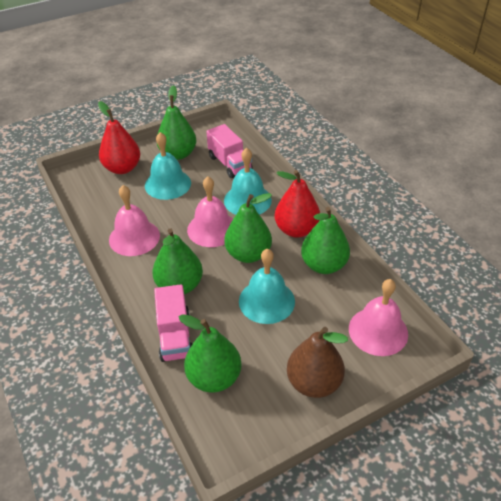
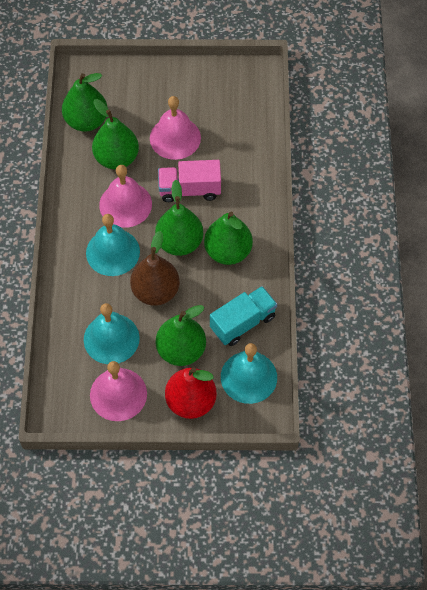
pink truck: [154,284,192,362] [206,124,253,178] = 2 -> [158,160,221,202] = 1
red pear: [98,101,140,174] [274,170,320,238] = 2 -> [165,367,217,419] = 1
turquoise truck: none = 0 -> [210,286,277,346] = 1

